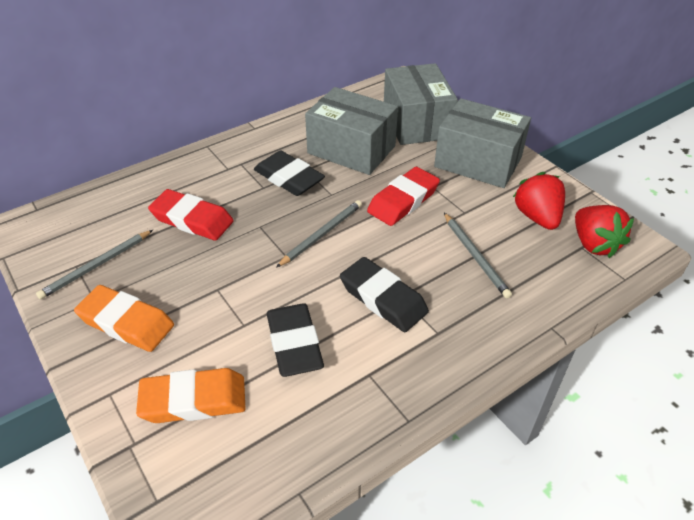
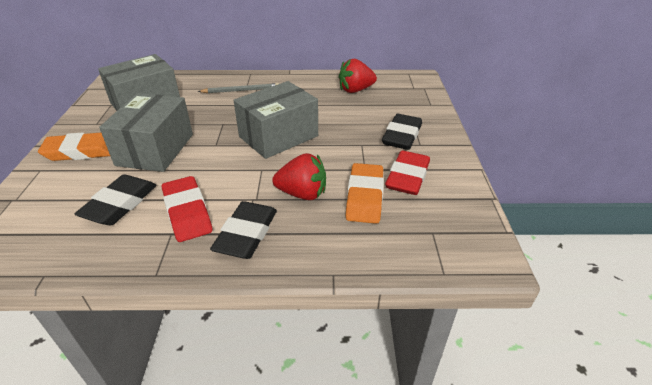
grey pencil: [36,230,153,299] [276,200,362,268] [444,213,512,298] = 3 -> [198,83,279,93] = 1

